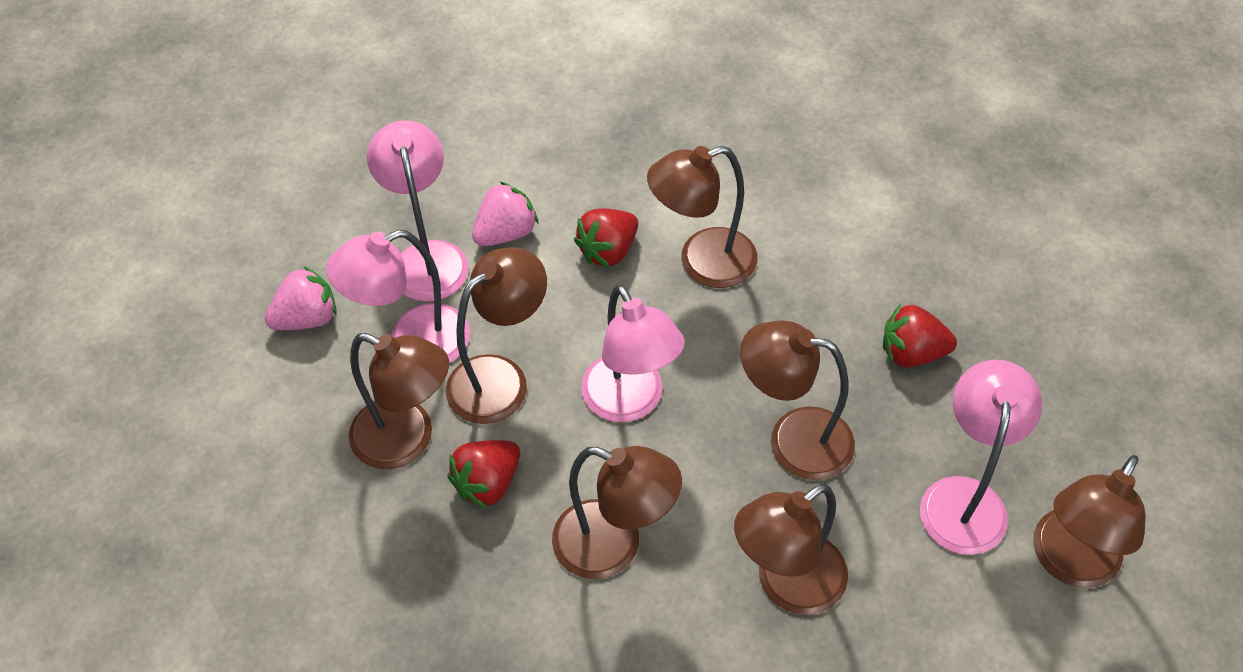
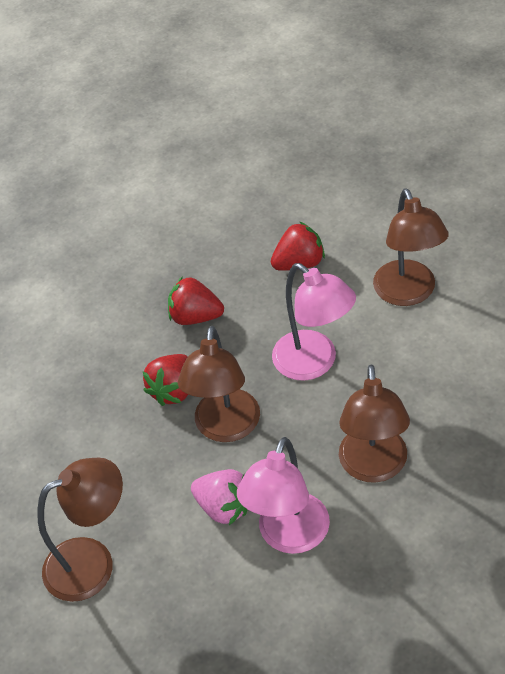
brown lamp: [349,333,449,469] [446,247,547,424] [552,446,682,579] [647,146,758,288] [734,484,848,615] [740,320,855,480] [1033,455,1146,588] = 7 -> [37,458,123,602] [178,326,260,442] [339,365,410,483] [373,188,449,306] = 4
pink lamp: [326,230,470,363] [367,120,469,302] [581,285,685,422] [920,360,1042,555] = 4 -> [237,437,330,554] [272,263,356,381] = 2
pink strawberry: [265,266,337,330] [472,181,538,246] = 2 -> [191,469,248,525] = 1

